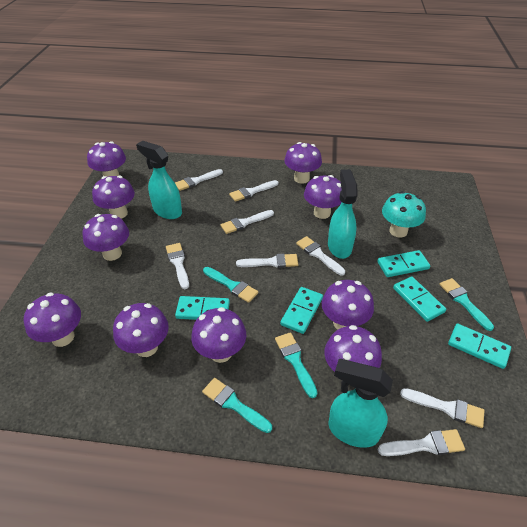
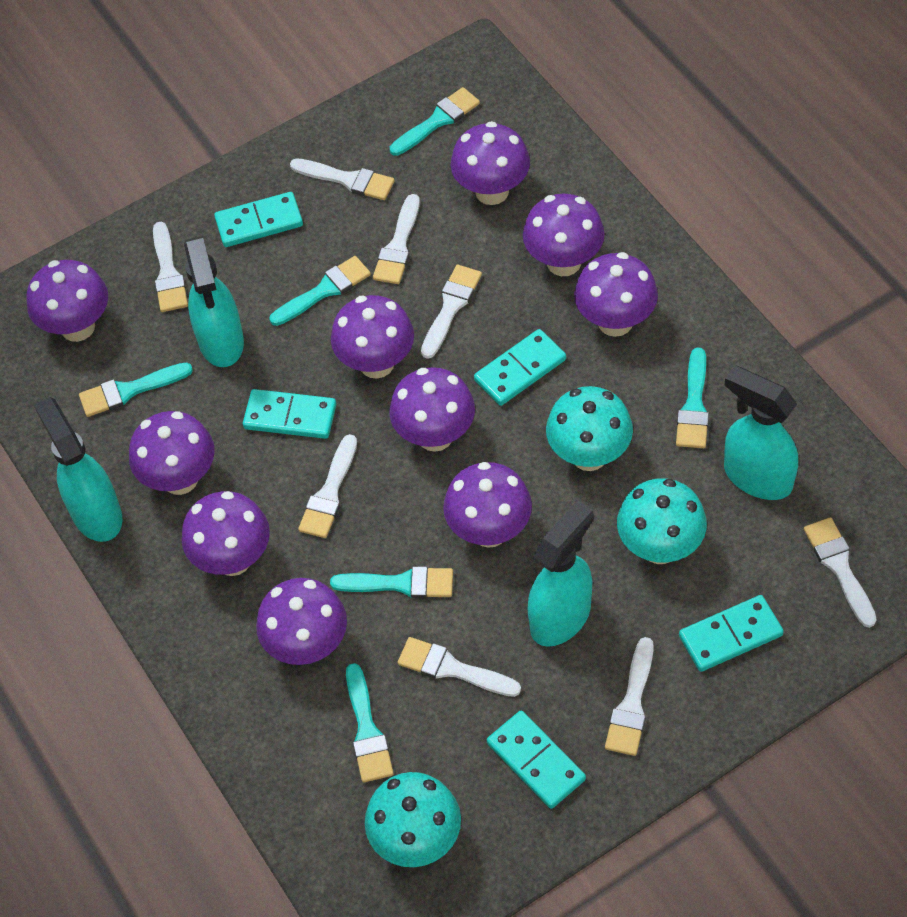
turquoise brush: [202,378,272,433] [203,267,258,303] [275,332,317,398] [439,278,494,331] = 4 -> [79,362,193,417] [269,256,371,326] [330,566,453,598] [346,663,394,782] [390,87,480,156] [676,347,709,448] = 6
turquoise mushroom: [382,191,426,238] = 1 -> [365,772,461,867] [546,386,633,471] [617,478,707,564] = 3
turquoise spray bottle: [136,141,182,219] [328,169,358,259] [328,359,393,448] = 3 -> [34,397,123,542] [184,236,244,367] [528,500,594,647] [724,366,798,500] = 4

